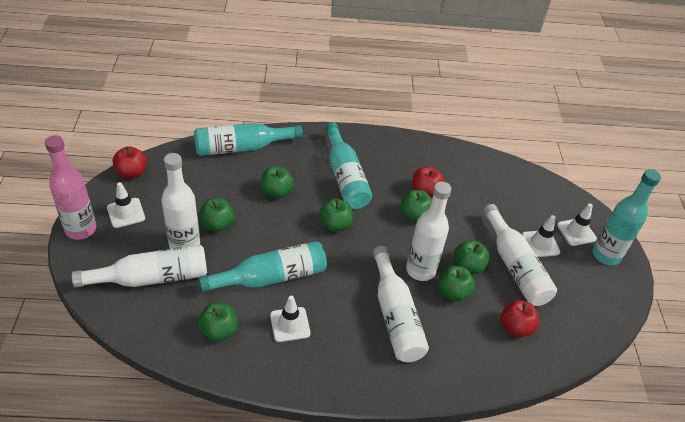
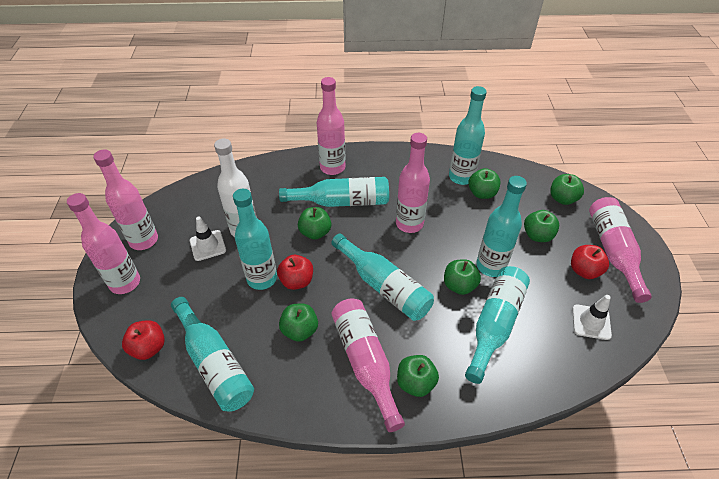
pink bottle: [45,135,96,240] = 1 -> [67,193,140,294] [93,149,158,250] [317,77,345,175] [332,298,405,432] [396,133,430,233] [589,197,652,303] = 6
turquoise bottle: [194,123,303,156] [199,241,327,293] [325,122,372,209] [593,169,661,266] = 4 -> [171,297,254,412] [233,189,277,290] [279,177,389,207] [331,233,434,321] [449,86,487,185] [465,266,530,384] [476,176,527,277] = 7
white bottle: [72,245,207,288] [161,153,200,249] [372,246,429,362] [406,182,451,281] [483,204,557,306] = 5 -> [214,139,257,237] = 1
white traffic cone: [107,182,145,228] [270,296,310,342] [522,215,560,257] [557,204,597,246] = 4 -> [190,217,226,261] [572,295,612,340] = 2

